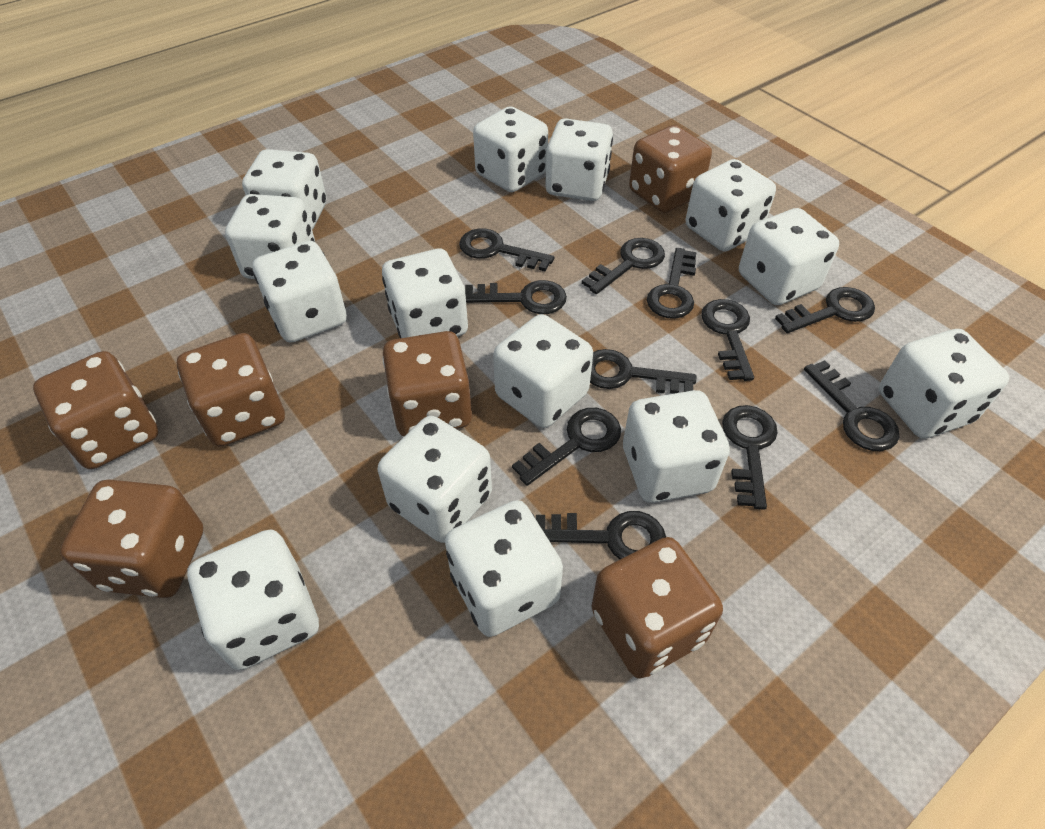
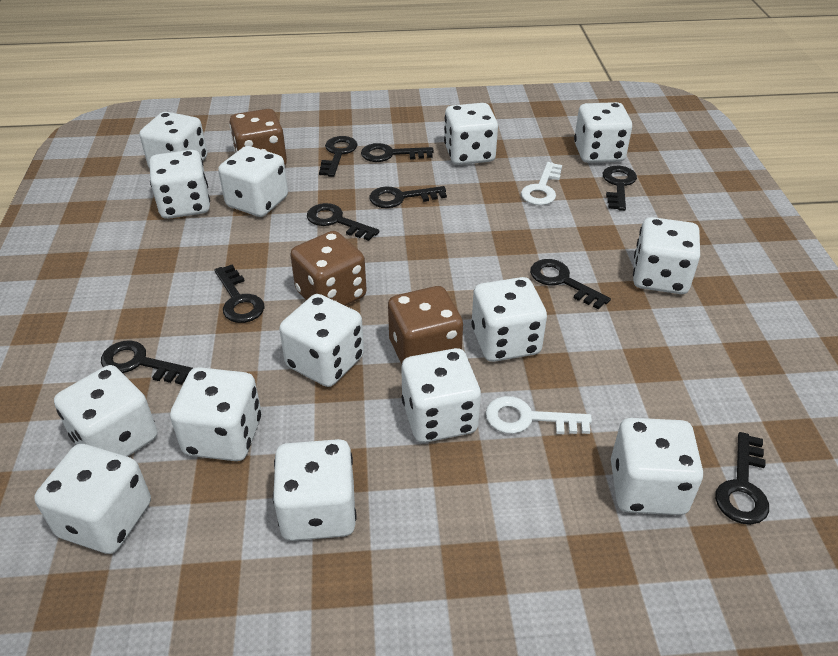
black key: [459,228,554,272] [465,280,567,314] [512,408,621,486] [536,511,666,559] [582,238,665,294] [590,349,696,393] [647,248,697,319] [701,299,754,381] [722,405,778,510] [775,287,875,333] [804,360,899,451] = 11 -> [101,340,193,385] [214,265,264,323] [307,203,379,241] [319,136,358,177] [361,143,434,162] [369,186,447,208] [530,259,611,309] [603,166,637,211] [715,432,769,525] = 9
brown dice: [33,351,158,469] [60,480,203,598] [177,333,285,447] [382,331,472,437] [591,537,723,679] [629,125,712,213] = 6 -> [230,109,287,165] [290,231,367,306] [388,286,463,364] = 3
white key: none = 0 -> [485,396,592,434] [521,162,562,205] = 2

